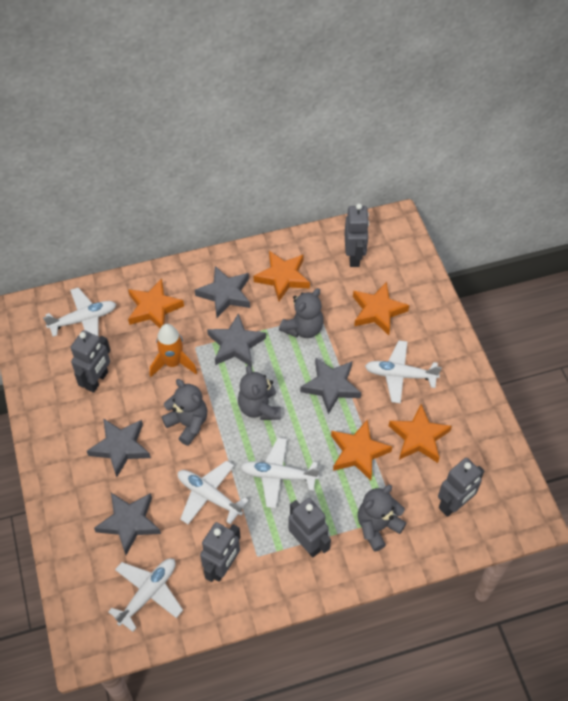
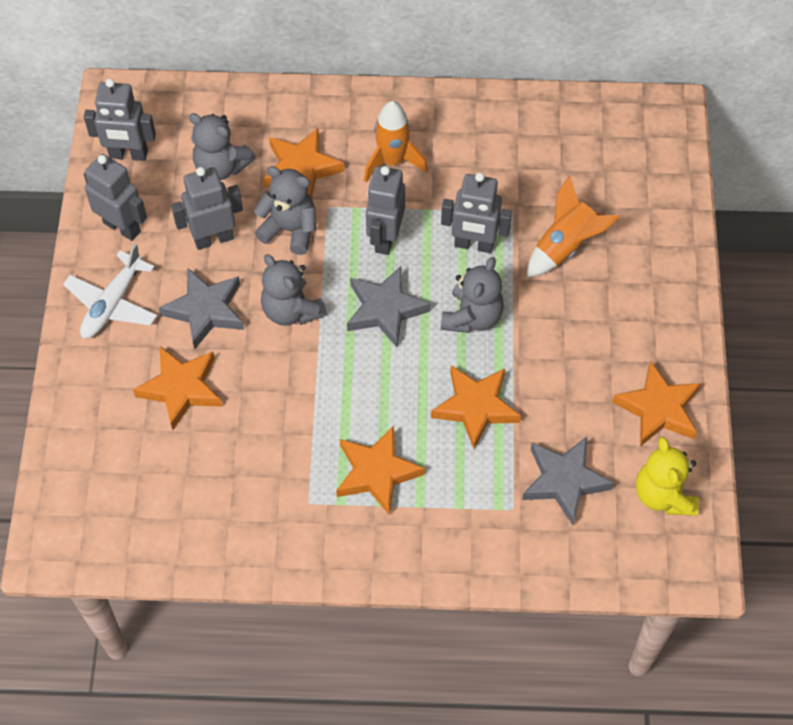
grey star: [87,418,151,477] [94,493,161,555] [195,266,250,318] [207,313,266,367] [300,358,361,414] = 5 -> [159,268,244,349] [347,266,431,347] [522,437,614,525] = 3
orange rocket: [150,324,197,377] = 1 -> [364,101,428,182] [527,176,619,277] = 2
white plane: [43,287,116,337] [108,558,183,632] [178,461,249,524] [240,438,319,508] [365,340,442,404] = 5 -> [63,243,157,338] = 1
yellow teddy bear: none = 0 -> [636,437,699,516] = 1

